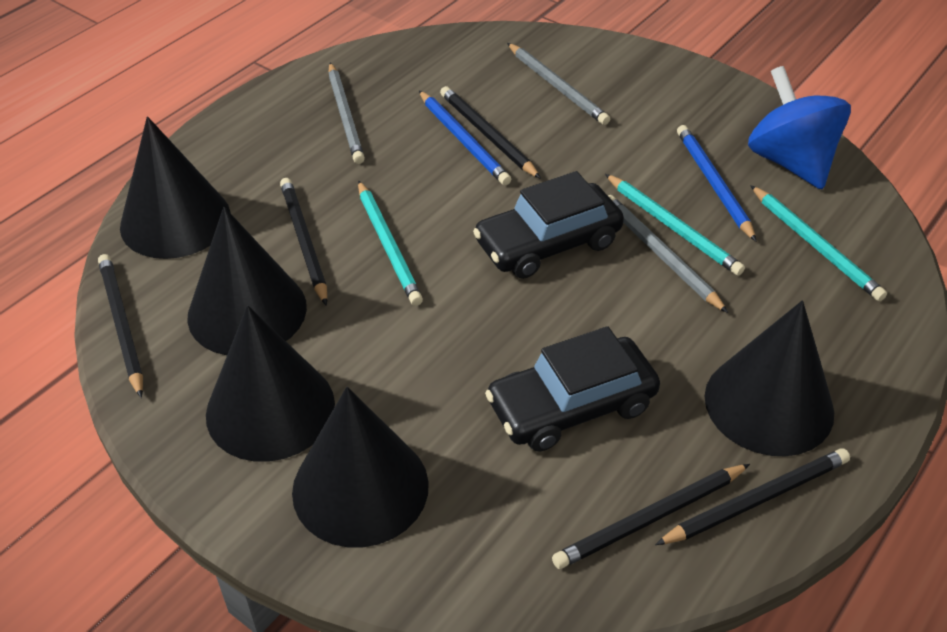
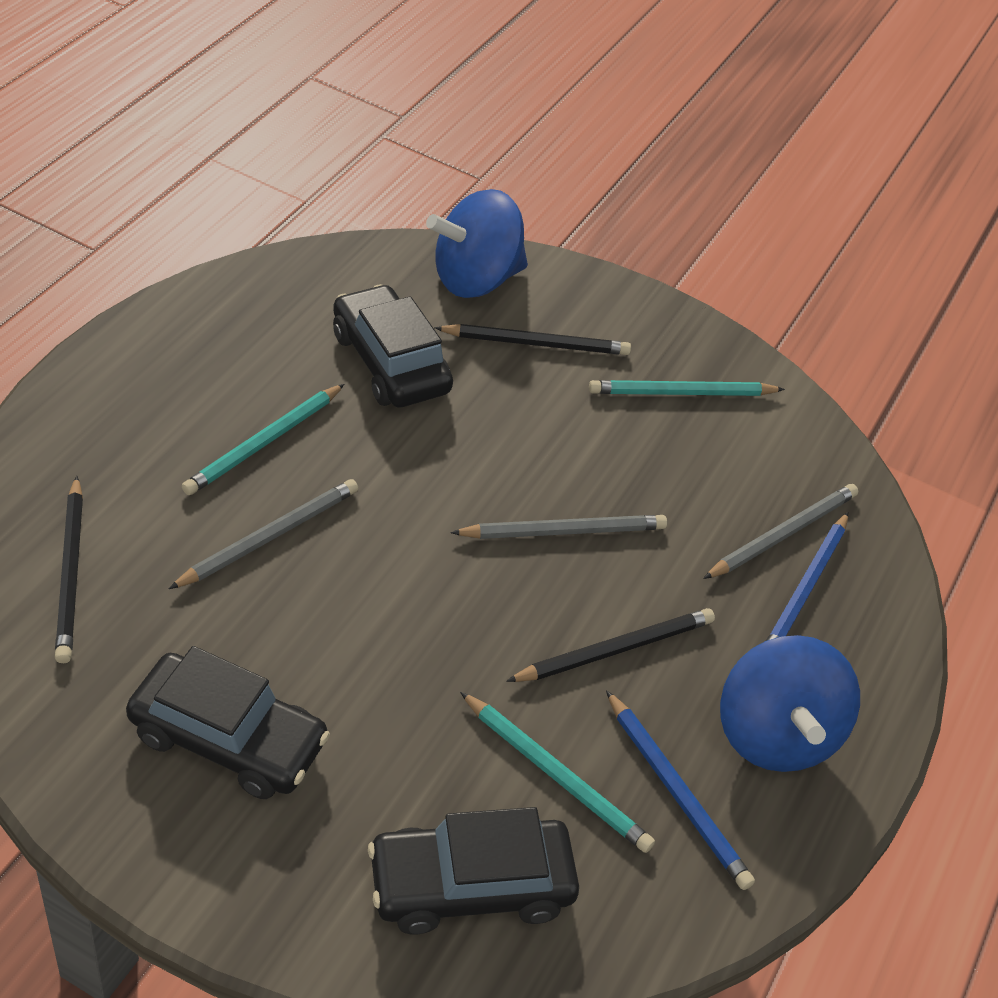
black car: [473,171,624,279] [485,326,660,452] = 2 -> [126,646,330,799] [333,284,453,408] [368,807,579,934] = 3
black cone: [120,116,231,259] [187,207,307,355] [206,305,335,462] [292,387,429,547] [705,300,834,456] = 5 -> none = 0
black pencil: [98,254,143,398] [280,178,327,306] [440,86,541,179] [552,464,750,569] [655,448,850,545] = 5 -> [55,476,83,663] [434,324,631,355] [506,608,715,682] = 3
blue spinning top: [748,66,851,189] = 1 -> [426,189,528,298] [720,635,860,772] = 2

